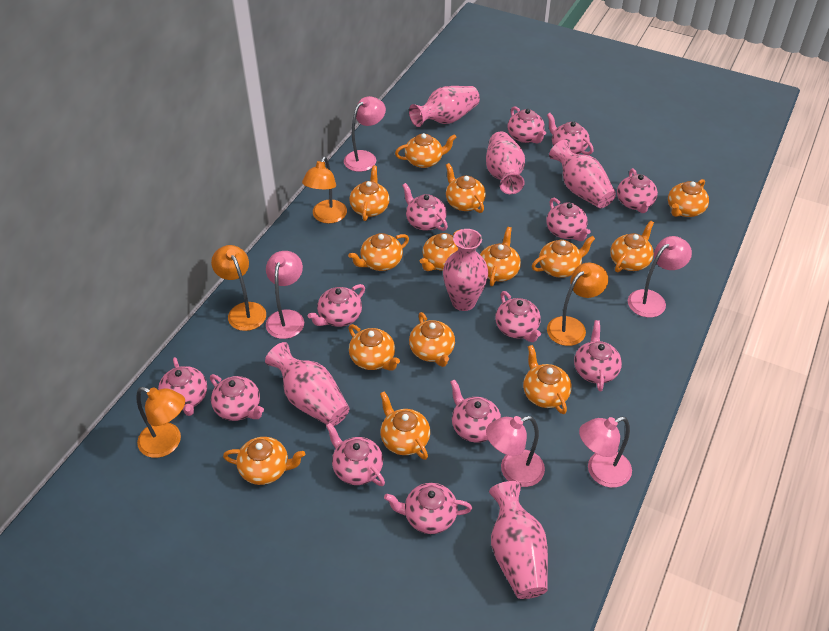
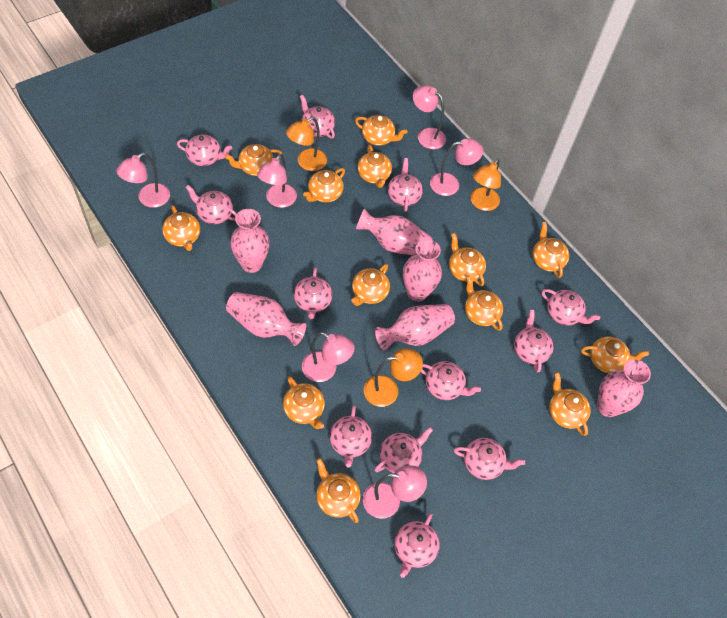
orange lamp: [136,387,185,458] [211,245,266,331] [302,157,347,224] [547,262,608,346] = 4 -> [286,117,327,171] [364,349,423,407] [470,158,501,211] = 3
orange teapot: [223,437,305,485] [348,233,409,271] [348,324,400,370] [349,166,390,221] [380,391,430,460] [395,133,457,168] [409,312,455,367] [420,230,459,271] [446,163,486,213] [480,227,521,286] [523,345,572,414] [532,236,595,278] [610,220,654,272] [668,179,709,217] = 14 -> [162,205,200,251] [225,144,282,176] [283,376,325,429] [303,168,345,202] [316,458,361,523] [351,264,390,306] [355,115,407,146] [357,145,392,188] [449,233,486,286] [465,276,503,331] [533,222,569,278] [549,372,590,436] [581,336,649,374] = 13
pink lamp: [266,251,304,339] [344,96,386,172] [486,416,545,487] [579,417,632,488] [628,236,692,317] = 5 -> [116,153,170,208] [257,154,297,208] [302,332,355,382] [363,465,427,519] [413,85,446,149] [430,138,483,196] = 6
pink teapot: [158,357,207,416] [210,374,264,421] [308,284,365,327] [326,423,385,486] [384,483,472,534] [402,183,448,231] [450,379,501,443] [495,291,541,342] [508,106,546,144] [546,198,590,241] [547,113,594,155] [574,320,622,391] [617,168,658,213] = 13 -> [177,134,232,166] [185,185,237,224] [294,268,332,319] [300,95,335,139] [330,405,372,468] [374,427,433,473] [388,158,423,212] [394,513,440,578] [421,361,481,400] [454,438,525,480] [514,310,553,373] [542,289,600,325] = 12

